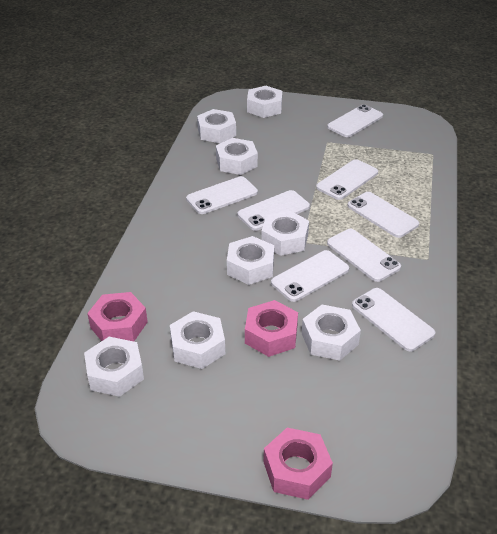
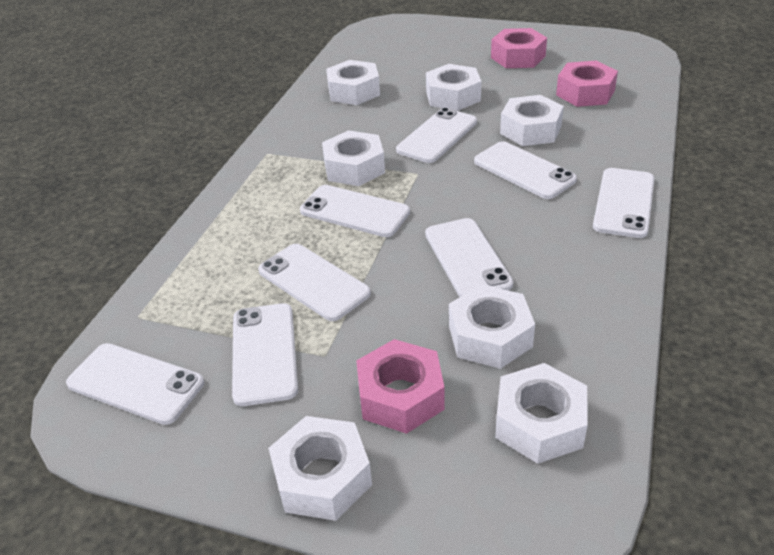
white nut: [84,337,144,397] [170,311,225,369] [197,109,236,143] [216,138,258,175] [227,236,274,285] [247,86,282,118] [261,211,309,256] [302,305,361,361] = 8 -> [268,416,372,521] [322,130,385,186] [326,60,380,105] [426,64,481,111] [449,285,535,369] [495,363,588,464] [500,95,564,146] = 7

